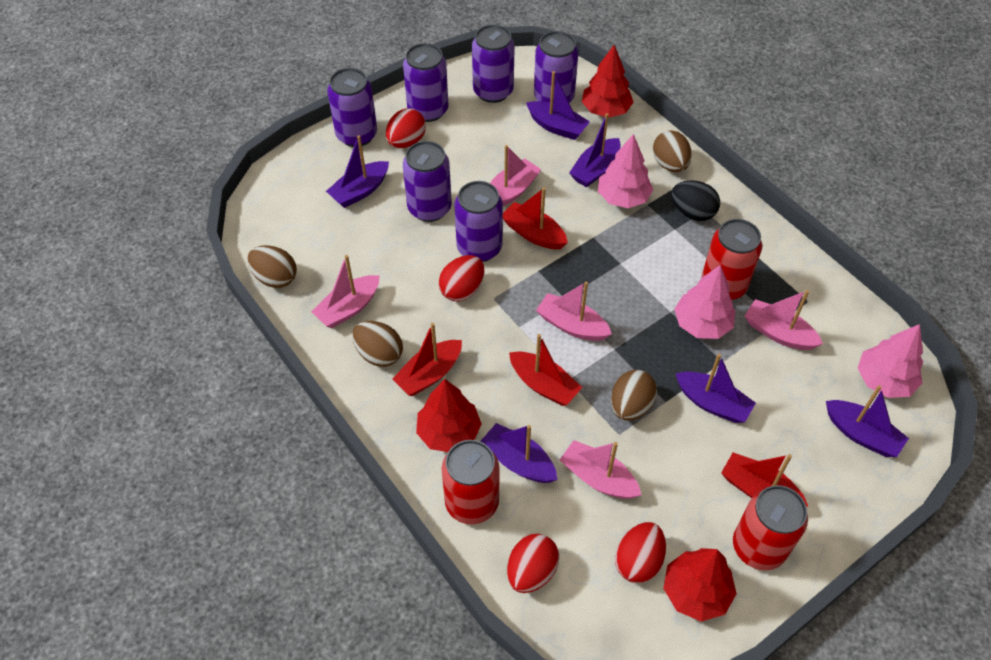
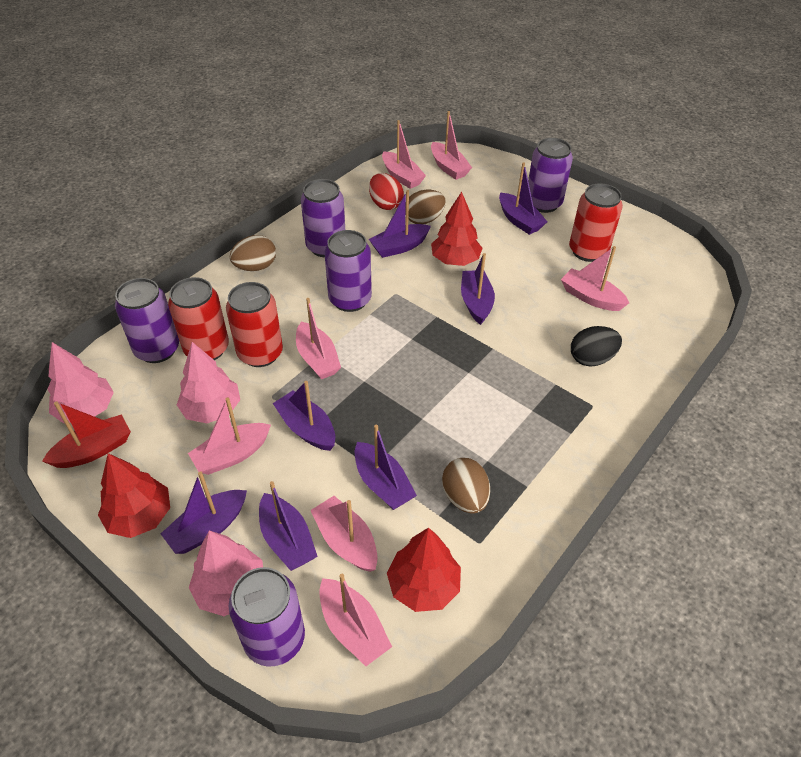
brown egg: [247,245,297,288] [352,321,403,367] [611,370,657,421] [653,130,692,172] = 4 -> [230,235,276,271] [405,190,446,224] [442,458,490,514] = 3
pink boat: [311,255,380,328] [490,145,541,206] [536,282,612,341] [560,440,641,499] [745,290,823,350] = 5 -> [188,398,271,475] [296,298,341,379] [310,496,378,572] [319,574,392,666] [382,120,426,189] [431,111,472,180] [561,246,629,311] = 7
purple boat: [326,135,389,208] [480,423,558,483] [526,71,590,140] [569,113,621,187] [675,354,756,423] [826,385,909,457] = 6 -> [161,471,247,554] [259,481,318,571] [273,381,335,451] [355,425,417,510] [369,190,431,258] [461,253,495,325] [499,163,547,235] = 7
purple can: [327,68,377,147] [403,43,449,122] [403,141,452,222] [454,181,503,262] [472,24,515,103] [534,31,579,103] = 6 -> [115,278,179,363] [228,567,305,667] [301,179,345,257] [324,230,372,312] [528,138,573,213] = 5
red boat: [392,323,462,396] [503,187,568,249] [509,334,582,406] [721,452,808,507] = 4 -> [42,401,131,468] = 1
red egg: [386,108,426,148] [439,255,484,301] [507,534,559,593] [615,522,666,583] = 4 -> [369,173,404,210] = 1

